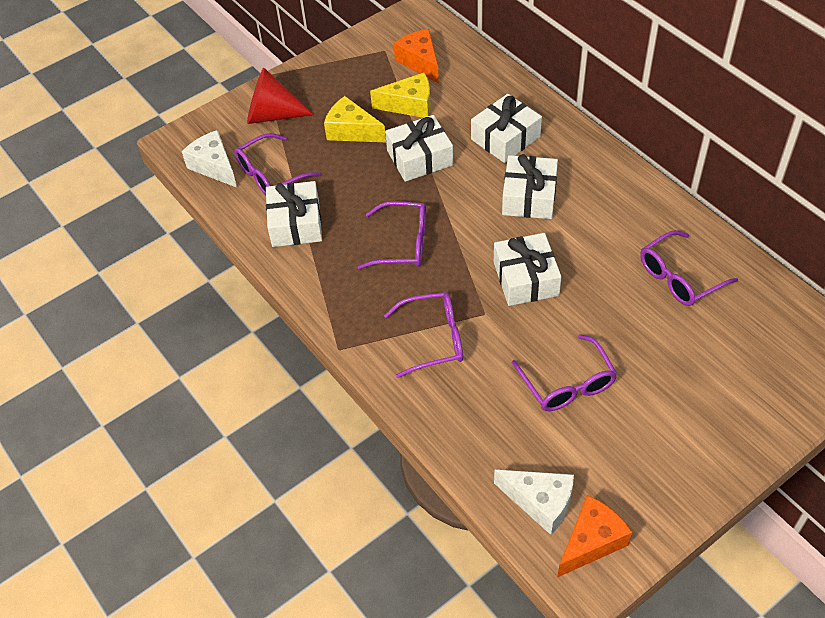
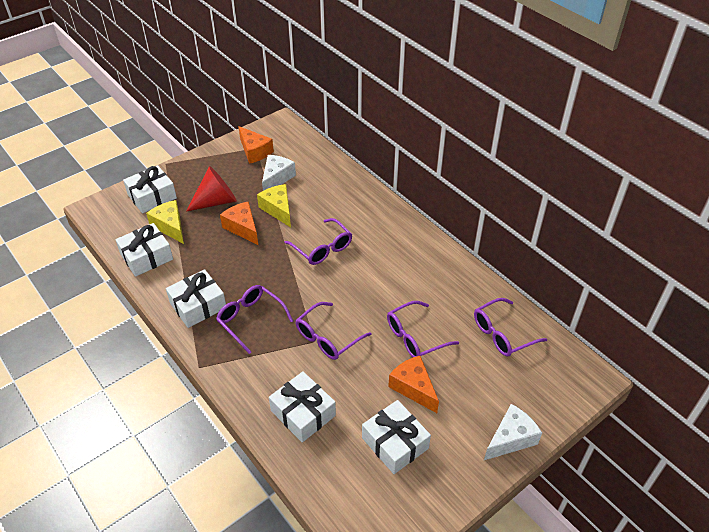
orange cheese: [394,29,439,84] [557,495,632,578] = 2 -> [220,202,259,246] [238,126,274,164] [388,356,439,413] = 3

